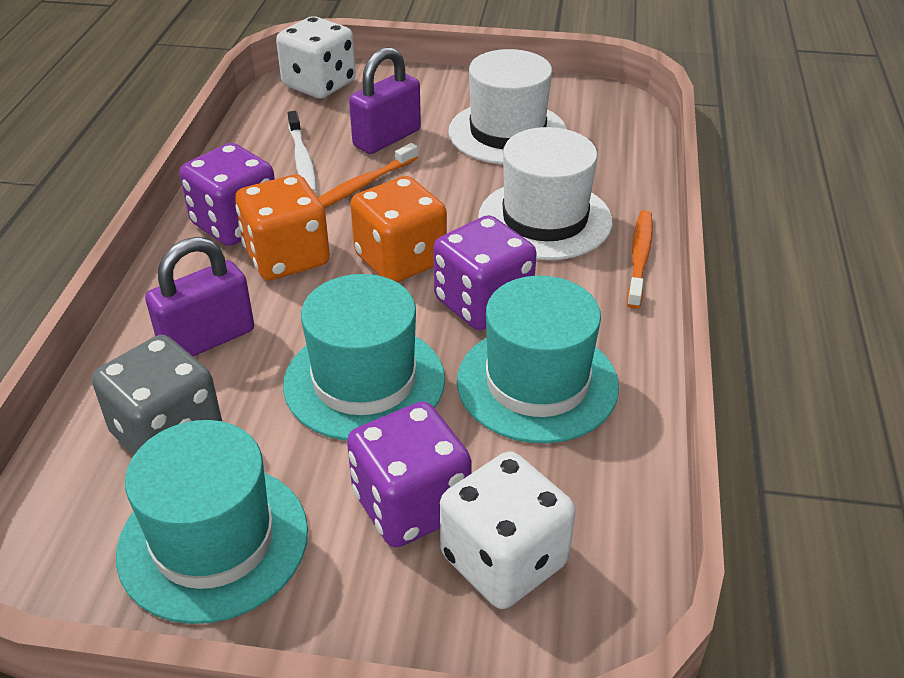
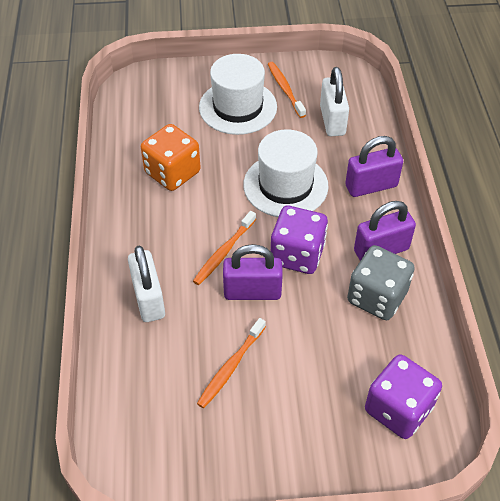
orange dice: [235,175,330,280] [350,176,447,283] = 2 -> [141,124,201,191] = 1
orange toothbrush: [318,143,418,208] [627,210,653,309] = 2 -> [193,211,256,285] [197,318,266,408] [268,62,306,118] = 3
purple dice: [179,143,275,246] [347,402,472,547] [433,215,537,330] = 3 -> [271,206,328,274] [365,354,442,439] = 2
purple padlock: [145,237,254,356] [349,47,421,154] = 2 -> [223,244,283,300] [345,136,403,197] [354,201,416,261] = 3
turquoise hat: [116,420,308,624] [283,274,445,441] [457,276,619,443] = 3 -> none = 0
white dice: [276,16,356,99] [440,451,576,609] = 2 -> none = 0
white padlock: none = 0 -> [128,245,165,322] [320,67,349,136] = 2
white toothbrush: [288,111,317,193] = 1 -> none = 0

